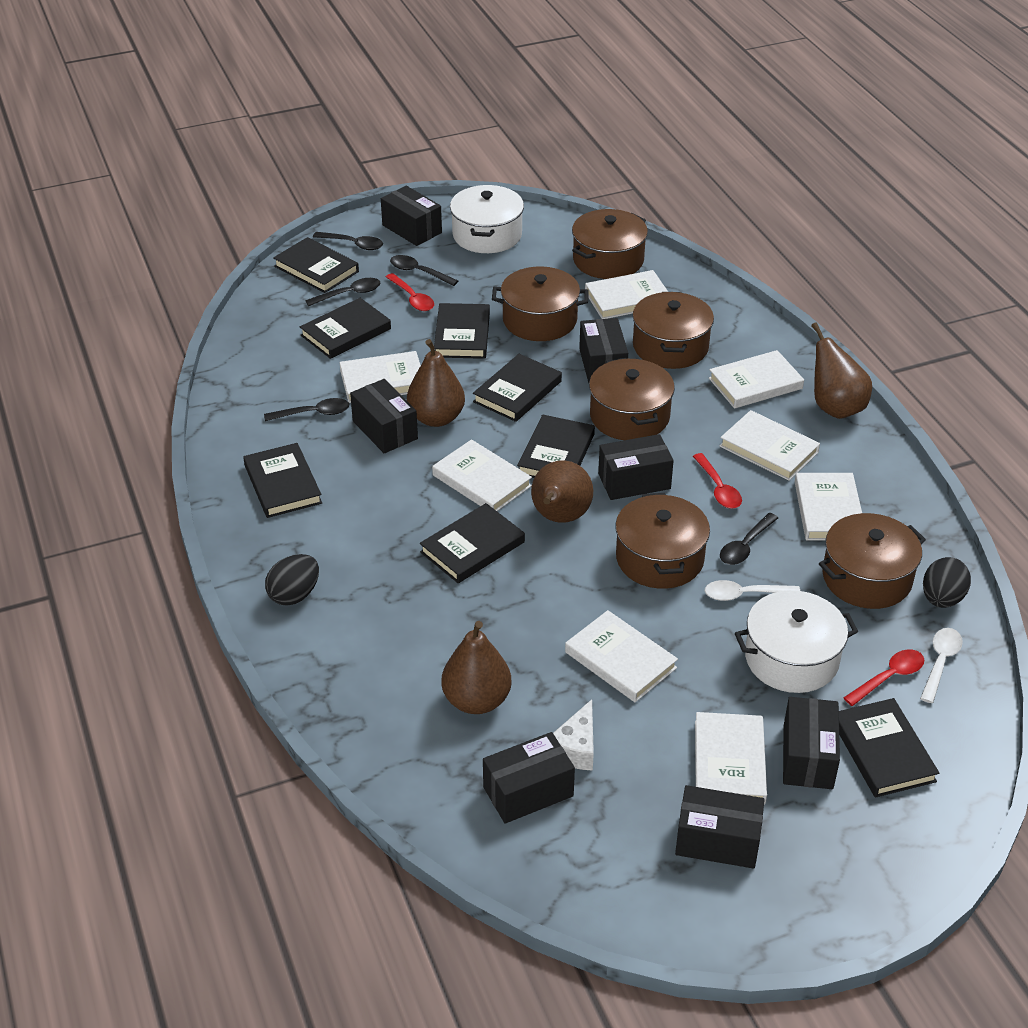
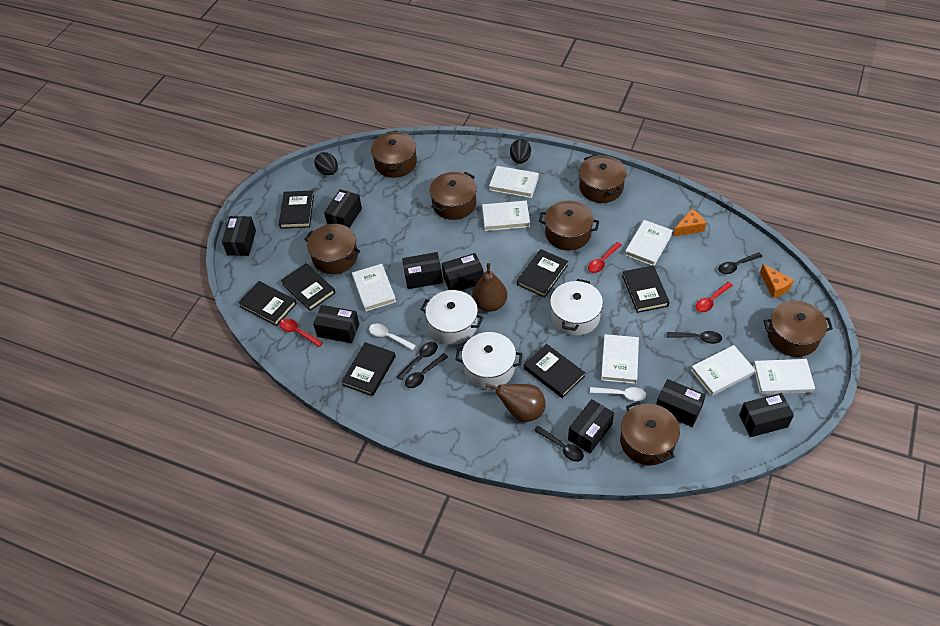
black book: [243,443,322,518] [273,237,359,293] [300,298,391,359] [420,503,525,583] [434,303,490,359] [473,354,562,422] [517,415,595,478] [839,698,939,798] = 8 -> [238,281,297,326] [279,190,314,229] [281,263,335,311] [341,342,396,396] [517,249,568,298] [524,344,585,398] [622,265,670,313] = 7
black box: [350,379,418,453] [381,186,442,246] [483,732,575,824] [579,318,628,383] [598,434,674,500] [675,785,765,869] [783,697,840,789] = 7 -> [222,216,256,256] [313,305,360,343] [324,189,362,228] [402,252,443,289] [442,253,484,291] [568,399,614,453] [656,379,706,427] [739,393,794,437] = 8
brown pear: [407,339,465,427] [441,621,511,714] [531,460,593,523] [811,322,872,419] = 4 -> [472,263,507,312] [486,383,546,422] = 2
brown pot: [492,266,589,341] [572,209,648,279] [589,358,675,440] [615,493,710,589] [632,292,714,369] [819,513,926,609] = 6 -> [305,224,360,274] [371,131,417,178] [429,172,477,220] [539,200,599,251] [579,155,626,203] [620,401,680,465] [764,300,833,357] = 7
orange cheese: none = 0 -> [673,209,706,237] [760,264,794,298] = 2
white book: [340,351,421,403] [432,439,532,511] [565,610,678,702] [585,270,668,319] [695,712,767,805] [709,350,804,409] [720,410,820,481] [795,473,862,540] = 8 -> [352,264,396,312] [482,201,530,231] [489,166,539,198] [601,334,639,384] [625,220,673,266] [691,345,755,396] [753,359,815,395] = 7
white cheese: [553,699,594,771] = 1 -> none = 0
white pot: [450,185,524,253] [735,590,858,693] = 2 -> [421,290,484,345] [455,332,522,389] [550,279,603,336] = 3

